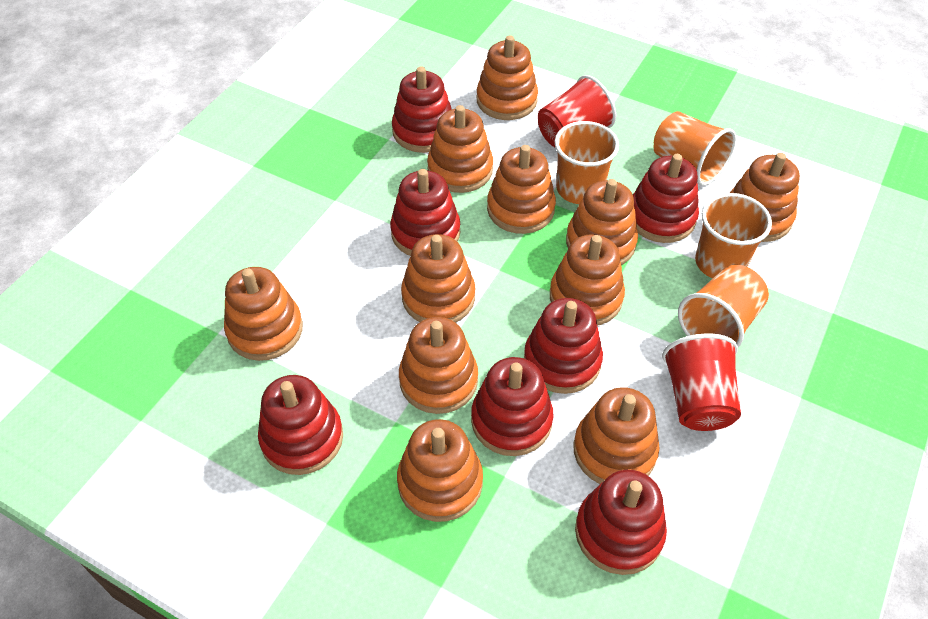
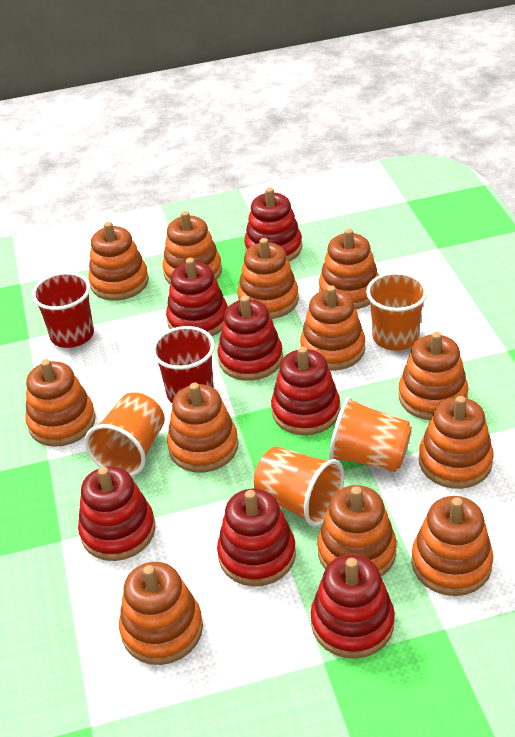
orange stacking toy: [224,267,303,361] [397,419,483,522] [399,317,478,414] [401,234,475,322] [427,105,493,193] [477,35,538,120] [487,145,556,234] [550,234,625,326] [566,179,638,265] [573,387,660,484] [730,153,800,242] = 11 -> [25,359,96,447] [88,222,149,301] [119,562,203,665] [162,211,222,284] [167,383,238,473] [237,238,299,319] [300,285,365,371] [317,485,396,577] [319,228,379,309] [398,332,468,420] [411,496,493,596] [419,396,494,489] = 12

